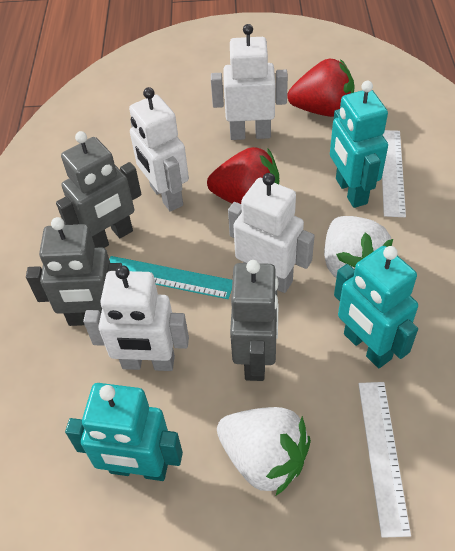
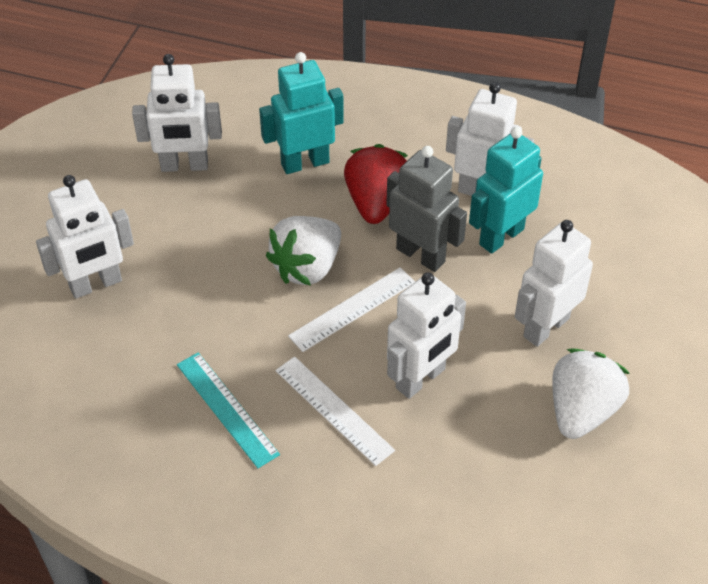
grey robot: [26,217,122,326] [56,131,141,248] [230,260,279,381] = 3 -> [386,146,467,272] = 1
red strawberry: [207,147,279,204] [287,58,355,117] = 2 -> [344,144,408,224] = 1
turquoise robot: [65,383,183,481] [330,81,388,208] [334,246,418,368] = 3 -> [259,52,344,174] [469,127,543,254] = 2
white robot: [83,265,189,371] [129,87,189,212] [211,24,288,140] [228,173,314,293] = 4 -> [36,175,134,299] [132,54,222,172] [387,272,466,399] [446,82,534,196] [515,220,593,347] = 5

